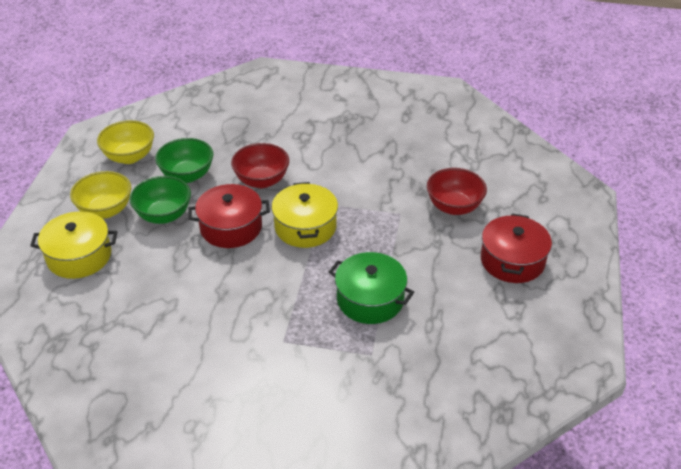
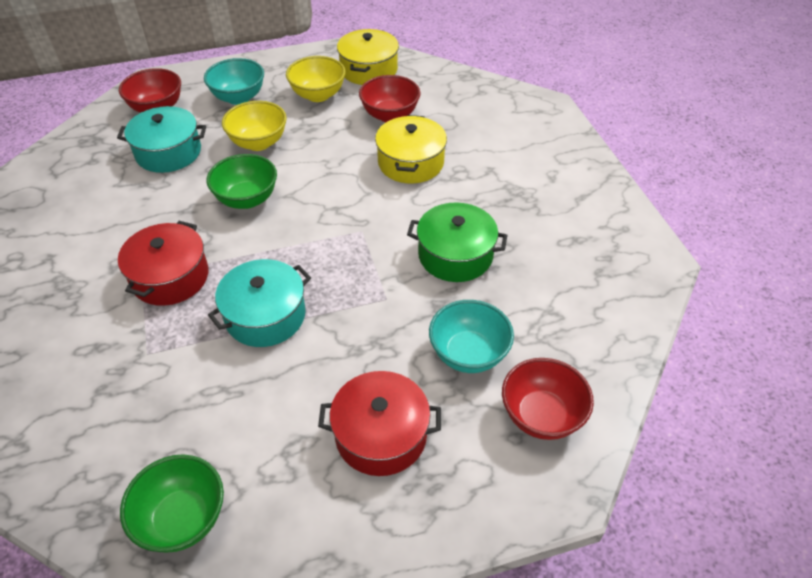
red bowl: [231,143,289,188] [427,168,487,215] = 2 -> [119,68,181,113] [359,75,420,122] [502,358,594,440] = 3
turquoise bowl: none = 0 -> [204,58,264,105] [429,300,514,373] = 2
turquoise pot: none = 0 -> [117,106,206,173] [208,259,311,347] = 2

